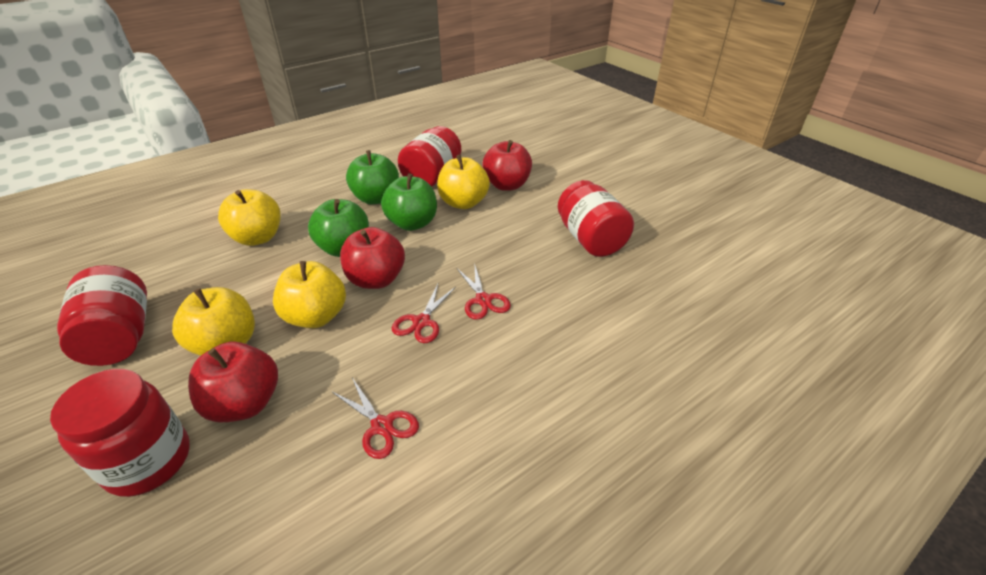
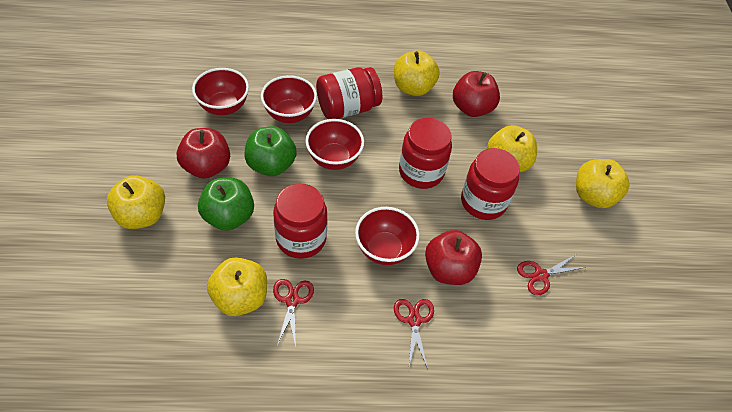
green apple: [308,199,369,257] [346,150,399,204] [381,173,437,231] = 3 -> [198,178,254,231] [245,126,297,176] = 2
red bowl: none = 0 -> [192,68,249,115] [261,75,317,123] [306,119,364,170] [355,207,420,265] = 4
yellow apple: [172,287,255,356] [218,189,281,246] [273,261,346,328] [437,155,490,209] = 4 -> [107,175,165,229] [207,257,267,316] [394,50,440,96] [487,125,537,173] [576,159,629,208] = 5

